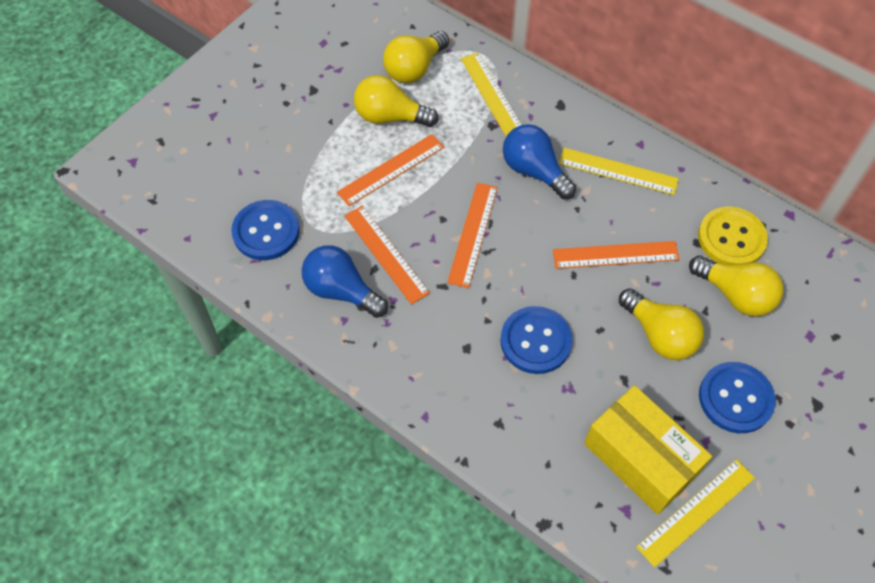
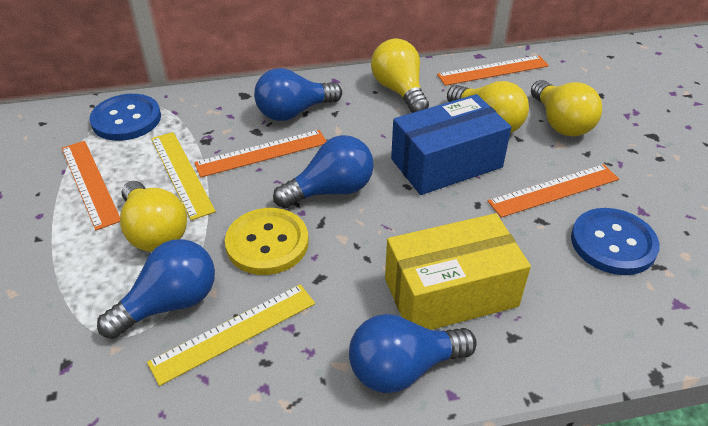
blue box: none = 0 -> [391,94,511,195] = 1
blue button: [231,200,300,260] [500,306,573,374] [699,362,776,433] = 3 -> [89,94,161,141] [571,208,660,275] = 2
blue light bulb: [302,245,388,318] [503,124,576,199] = 2 -> [97,239,215,339] [254,68,342,121] [273,135,374,208] [349,314,477,393] = 4
yellow ruler: [461,52,521,136] [559,148,679,195] [636,459,755,567] = 3 -> [147,284,315,386] [151,132,216,220] = 2

